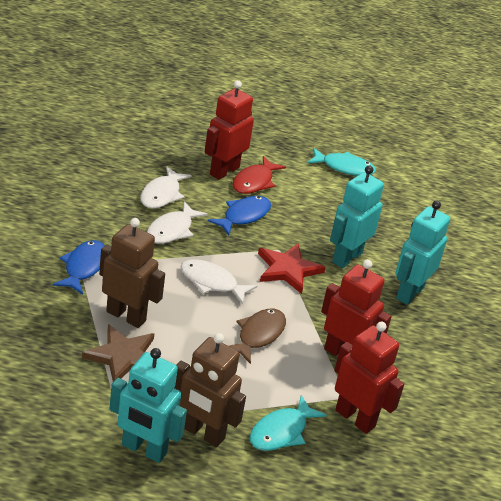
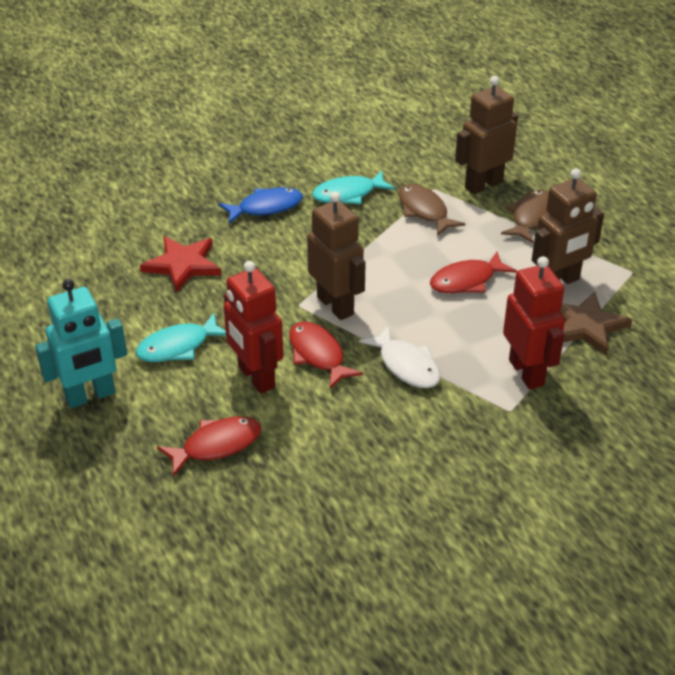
blue fish: [53,240,105,295] [208,196,271,236] = 2 -> [218,187,303,224] = 1
brown fish: [229,309,286,364] = 1 -> [399,184,465,236] [501,190,549,244] = 2
brown robot: [99,218,165,328] [174,333,246,447] = 2 -> [307,191,366,320] [455,76,518,195] [532,168,604,284] = 3
red fish: [233,156,286,194] = 1 -> [157,417,261,477] [289,322,363,389] [430,252,517,293] = 3
red robot: [205,80,254,180] [321,259,392,356] [334,321,404,434] = 3 -> [224,261,283,394] [503,256,565,390] = 2
turquoise robot: [109,348,187,463] [330,165,384,268] [396,200,450,305] = 3 -> [35,279,127,408] = 1
white fish: [140,166,192,209] [147,201,208,244] [181,259,257,305] = 3 -> [359,325,440,388] = 1

